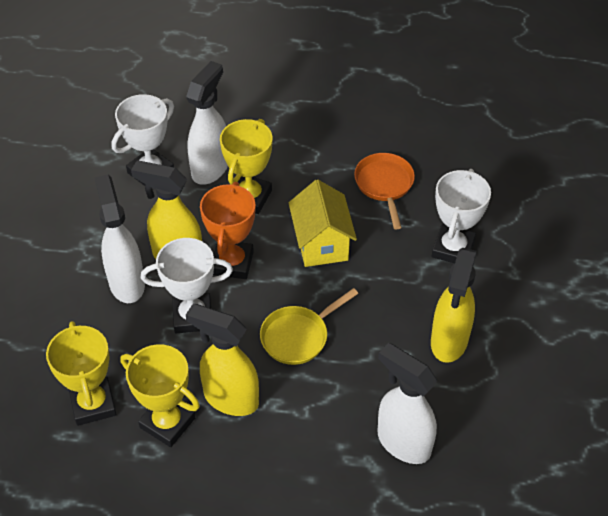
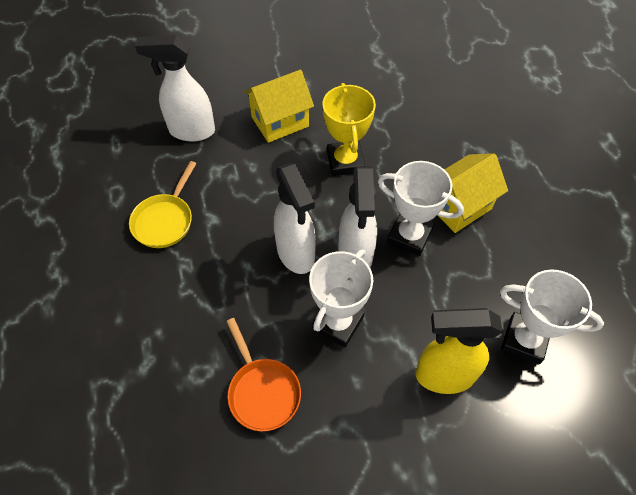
orange trophy: [200,182,256,279] = 1 -> none = 0
yellow house: [289,180,357,267] = 1 -> [243,70,314,143] [437,153,508,233] = 2
yellow spray bottle: [131,161,202,259] [186,304,259,416] [431,248,477,363] = 3 -> [415,308,503,394] = 1
yellow trophy: [46,321,117,426] [121,344,200,447] [220,119,273,214] = 3 -> [322,83,376,176] = 1

